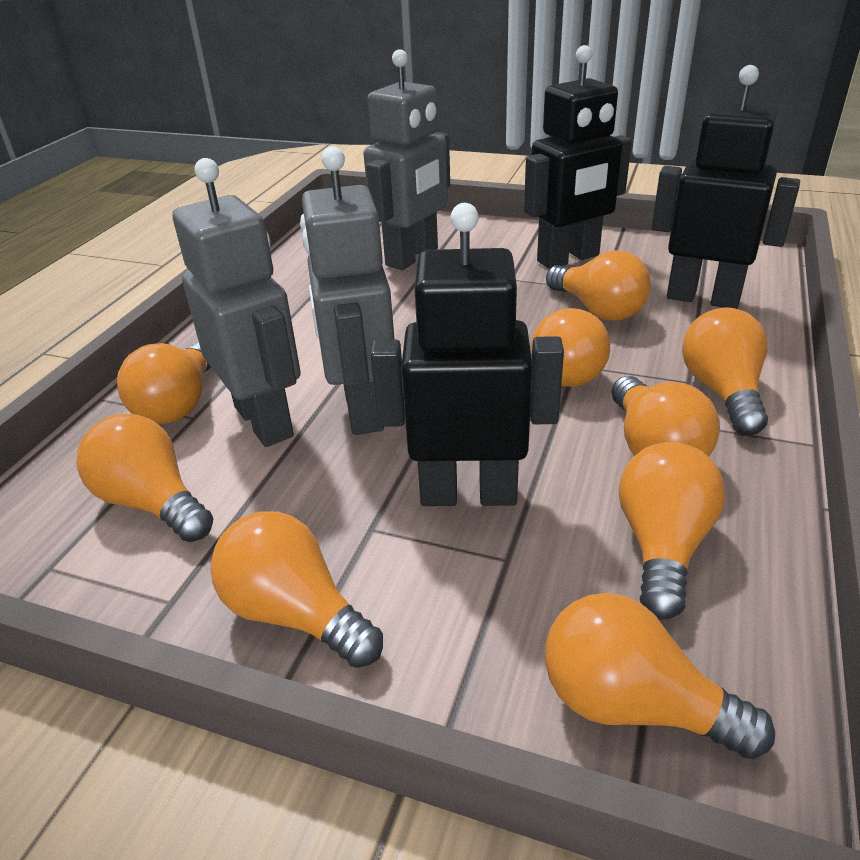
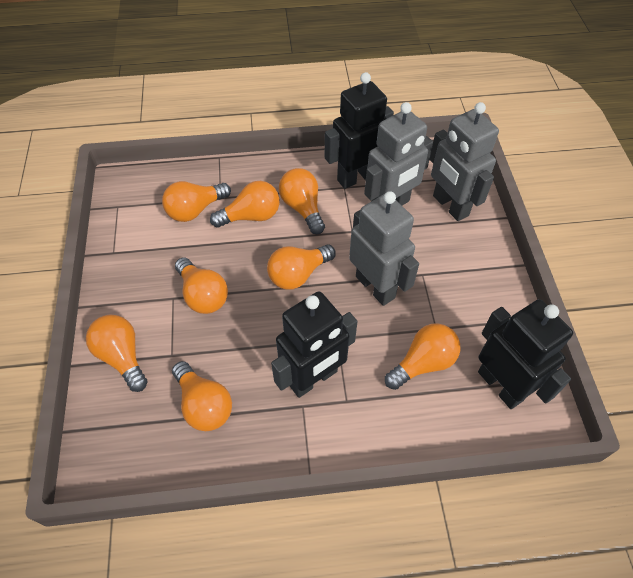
orange light bulb: [76,414,213,542] [117,341,211,424] [210,511,383,668] [531,308,610,387] [545,593,775,759] [546,250,651,321] [612,376,720,457] [619,442,725,620] [682,307,768,435] = 9 -> [86,315,147,392] [162,181,231,222] [172,361,232,431] [175,257,228,314] [210,181,279,228] [267,244,336,290] [279,168,325,234] [385,323,460,390] = 8

